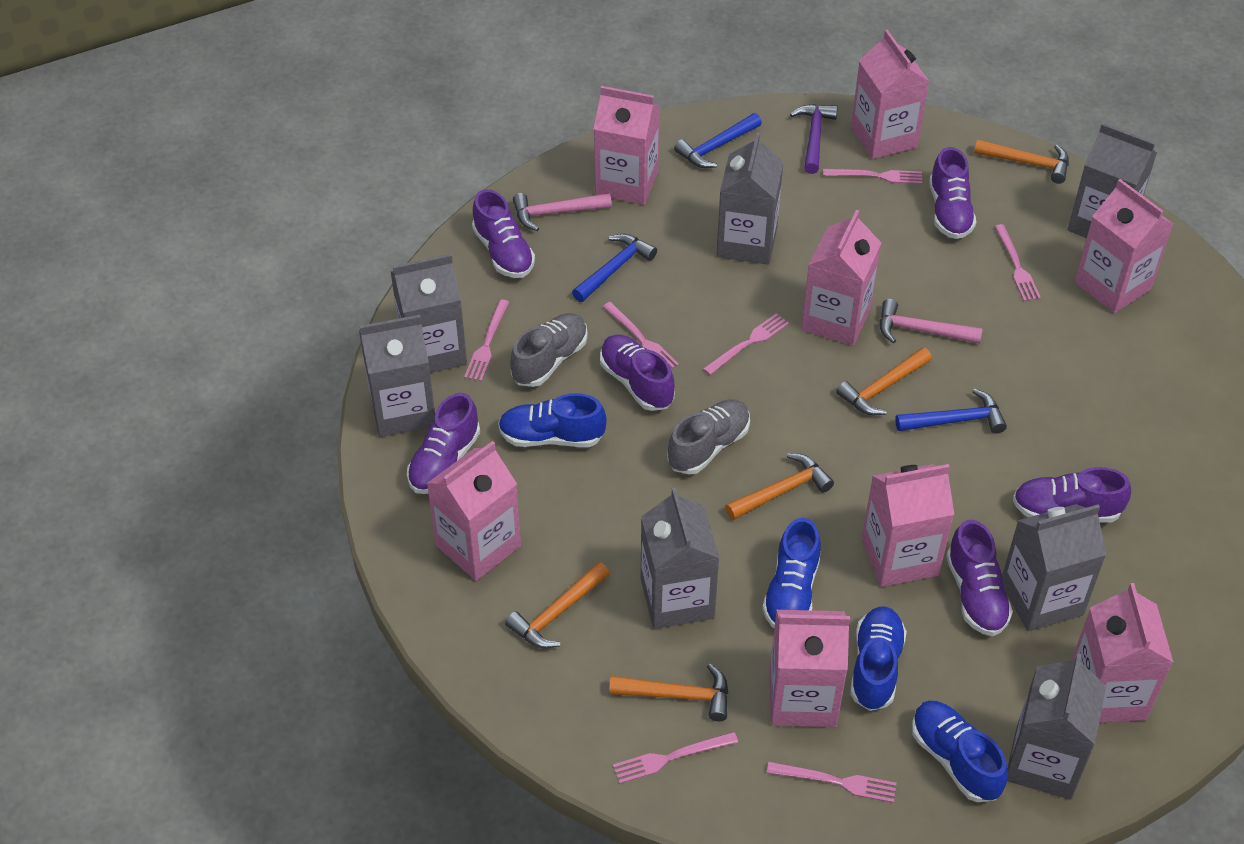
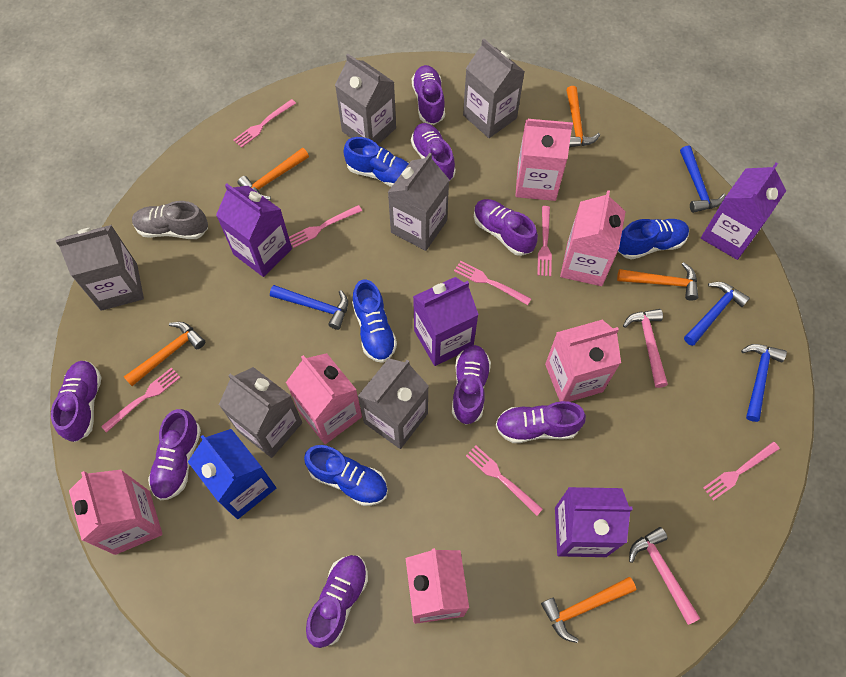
blue carton: none = 0 -> [188,429,276,519] = 1
blue hammer: [572,234,657,302] [674,113,762,168] [895,389,1007,434] = 3 -> [270,285,348,330] [680,146,726,213] [684,282,750,346] [741,344,787,422] = 4
grey carton: [359,315,435,437] [390,254,467,373] [640,487,719,629] [716,133,784,265] [1002,504,1107,631] [1007,654,1106,800] [1068,123,1157,238] = 7 -> [56,225,144,311] [219,367,302,458] [335,54,396,145] [358,358,429,449] [388,153,450,251] [463,39,525,138] = 6
grey shoe: [510,313,588,387] [667,399,750,475] = 2 -> [132,201,208,239] = 1
pink carton: [427,441,521,581] [594,86,660,205] [769,610,850,727] [801,210,881,346] [851,30,929,159] [862,464,954,587] [1072,583,1173,722] [1075,179,1173,313] = 8 -> [69,469,163,555] [286,353,362,444] [405,548,469,624] [515,119,573,201] [545,320,621,402] [560,190,626,286] = 6
purple carton: none = 0 -> [216,184,292,277] [413,277,479,366] [555,487,633,557] [701,163,786,260] = 4
purple hammer: [790,104,838,174] = 1 -> none = 0
purple shoe: [407,393,480,494] [472,189,535,278] [600,335,675,411] [929,147,976,239] [946,520,1013,636] [1013,467,1131,522] = 6 -> [51,361,102,442] [148,409,201,501] [306,555,368,648] [411,123,456,181] [412,65,445,125] [452,345,491,425] [474,199,538,256] [496,401,586,443] = 8

